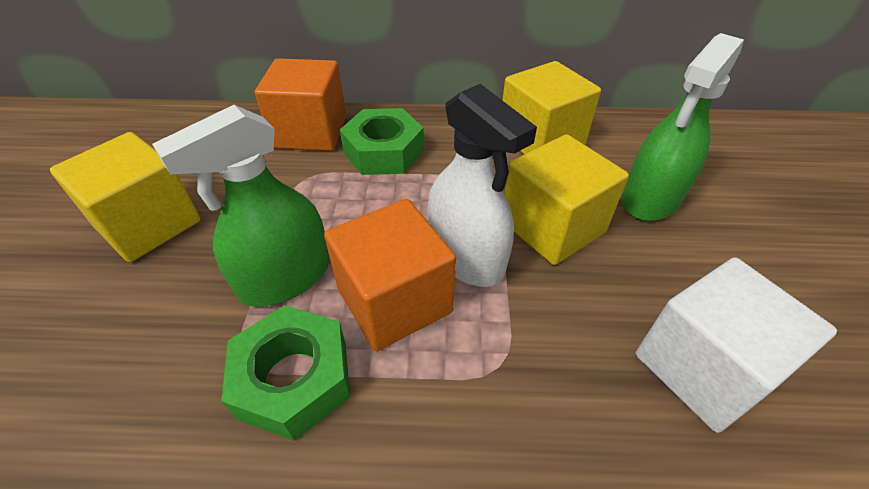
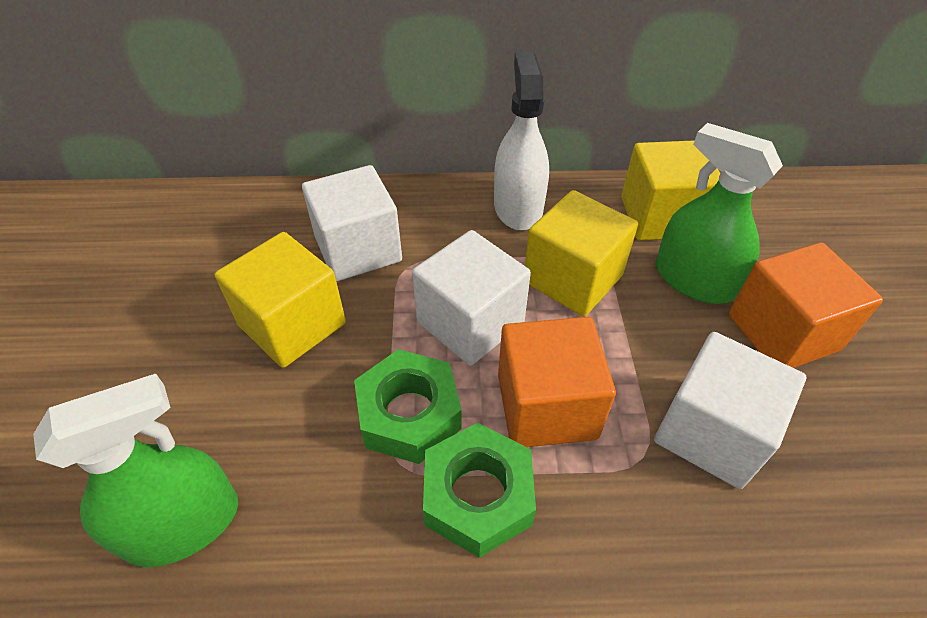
white cube: [635,257,837,433] = 1 -> [302,165,402,281] [412,230,531,366] [654,332,806,489] = 3

